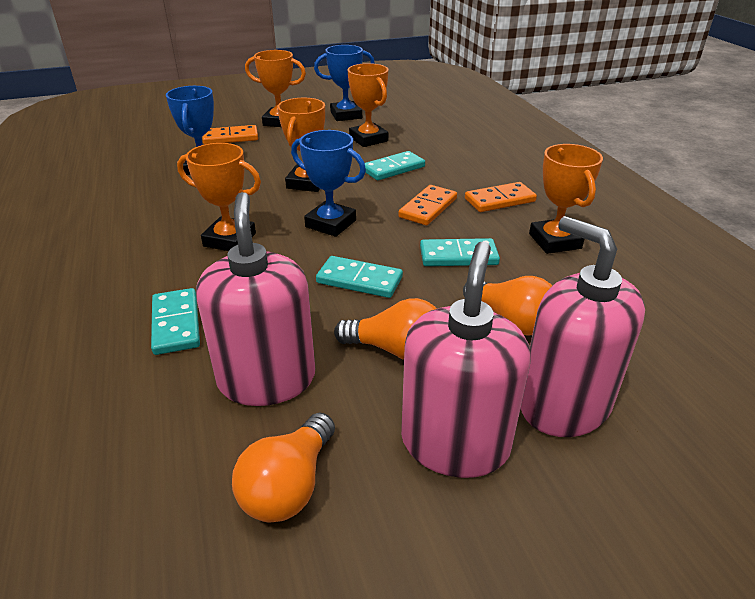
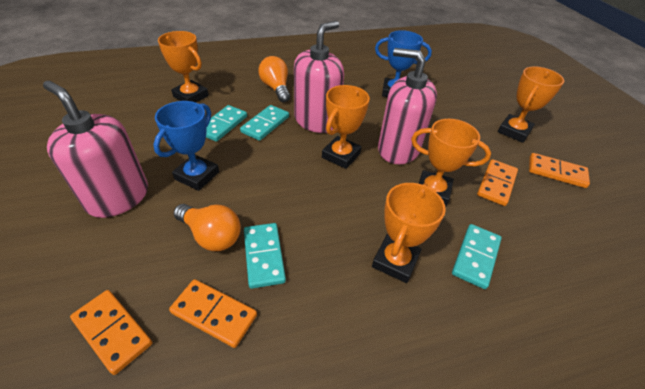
blue trophy: [166,86,214,175] [291,130,366,237] [314,45,375,121] = 3 -> [153,101,219,191] [375,30,432,97] = 2
orange domino: [202,125,258,145] [398,185,457,225] [465,182,537,212] = 3 -> [70,290,152,375] [169,279,257,348] [477,159,518,206] [529,153,590,188] = 4
orange light bulb: [232,412,335,523] [334,298,437,360] [463,276,552,335] = 3 -> [174,204,241,251] [258,56,290,102] = 2

